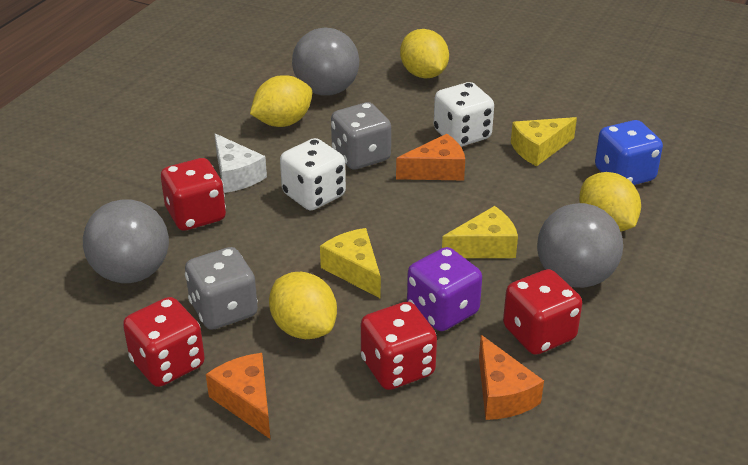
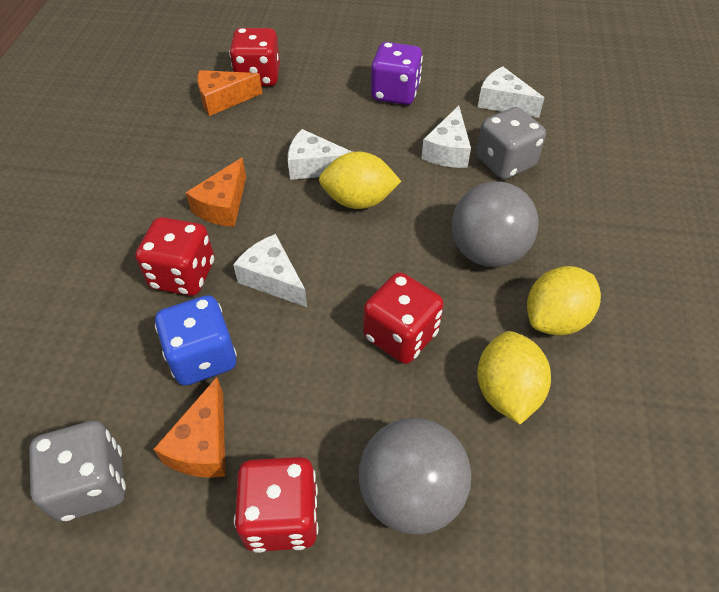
grey ball: [83,199,169,283] [292,27,359,96] [537,203,623,288] = 3 -> [359,418,471,535] [452,181,539,267] = 2
white cheese: [214,133,267,193] = 1 -> [233,234,307,307] [288,129,352,180] [421,105,471,168] [478,67,544,118] = 4
white dice: [280,138,346,211] [434,82,494,147] = 2 -> none = 0
yellow cheese: [320,228,381,299] [442,206,518,258] [511,117,577,166] = 3 -> none = 0
yellow lemon: [250,75,312,127] [269,272,337,339] [400,29,449,78] [579,172,641,232] = 4 -> [319,151,401,209] [477,331,551,424] [527,266,601,336] = 3

